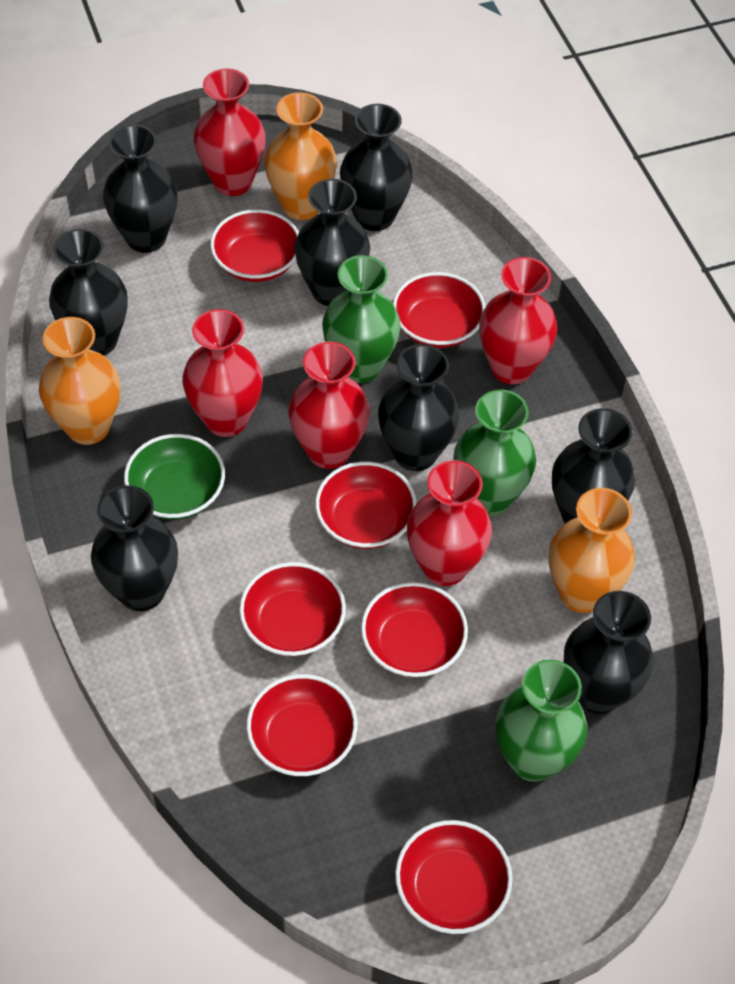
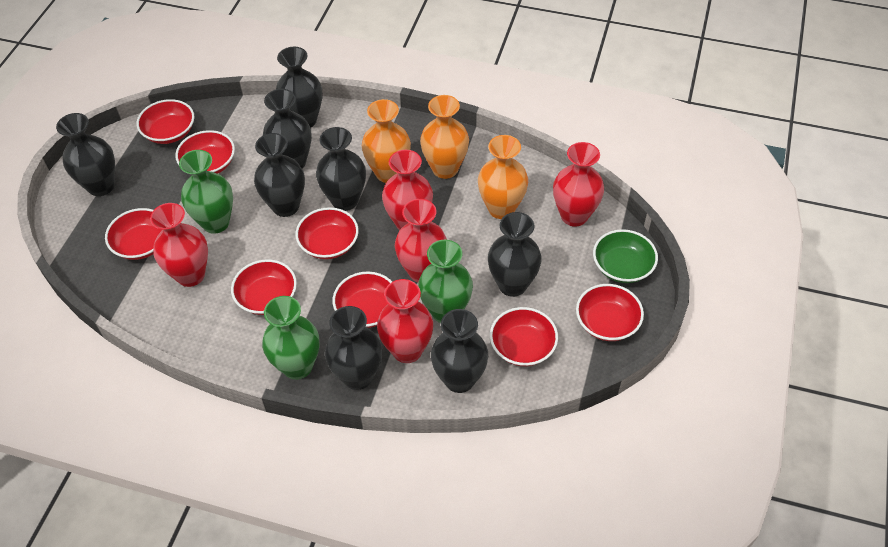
red bowl: [210,209,299,282] [239,562,346,656] [246,674,357,776] [315,461,417,549] [361,582,468,677] [393,272,485,348] [395,820,513,934] = 7 -> [105,208,162,260] [136,99,194,144] [175,130,235,174] [231,259,297,315] [295,207,359,259] [333,272,392,328] [490,307,558,366] [576,284,644,341] = 8

